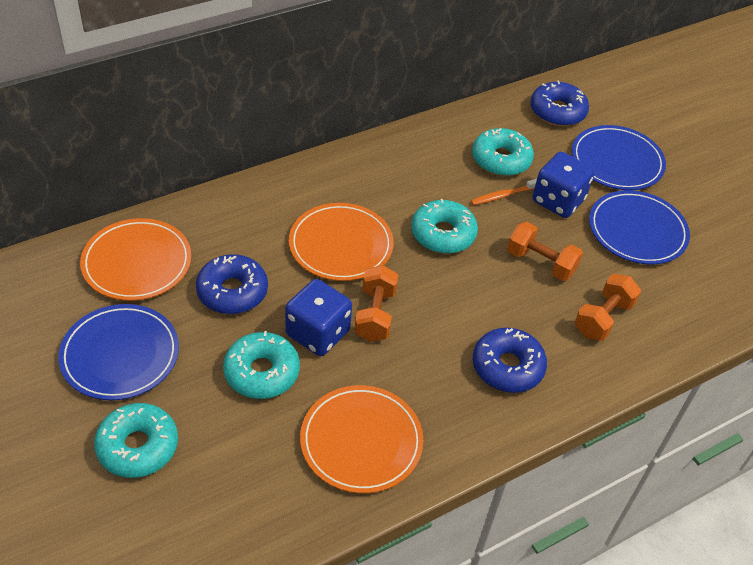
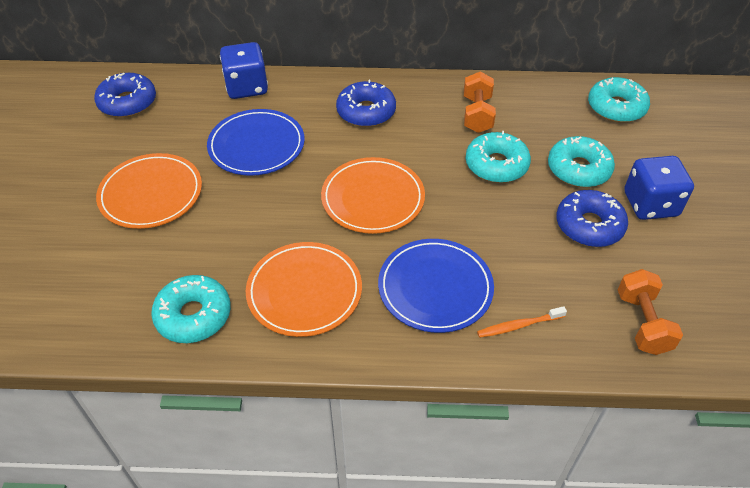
blue plate: [58,304,179,400] [572,125,666,190] [589,190,690,264] = 3 -> [207,109,305,176] [378,239,494,333] = 2
orange dumbbell: [354,265,398,342] [507,222,583,281] [574,274,641,341] = 3 -> [464,71,496,133] [618,269,683,355] = 2

